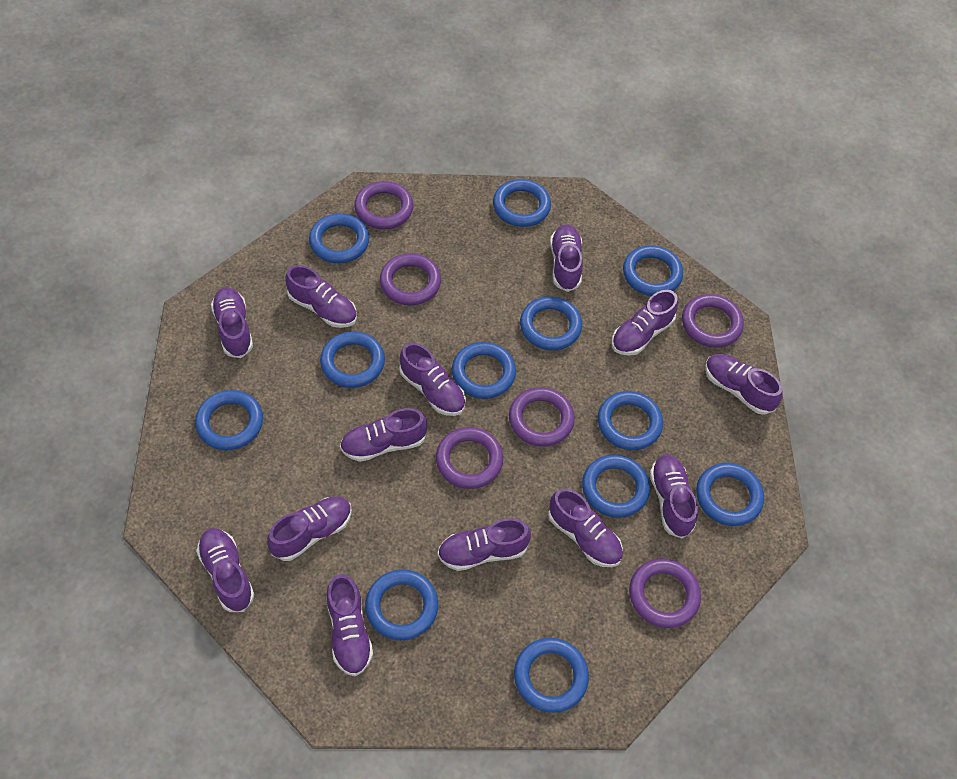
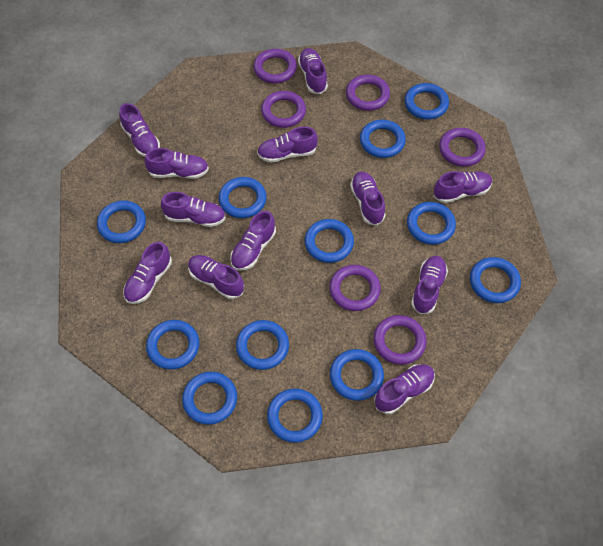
purple shoe: [196,528,254,612] [211,287,253,358] [267,496,352,561] [286,265,357,328] [326,574,373,676] [340,408,427,462] [399,343,466,416] [438,518,531,571] [548,488,623,567] [550,224,583,292] [612,290,678,356] [650,454,698,539] [705,354,783,415] = 13 -> [119,103,160,157] [123,242,172,304] [144,148,209,179] [161,192,226,227] [188,255,244,299] [230,211,276,271] [257,127,318,163] [298,48,328,94] [350,172,385,226] [374,364,435,414] [411,256,448,314] [434,171,492,203] = 12

